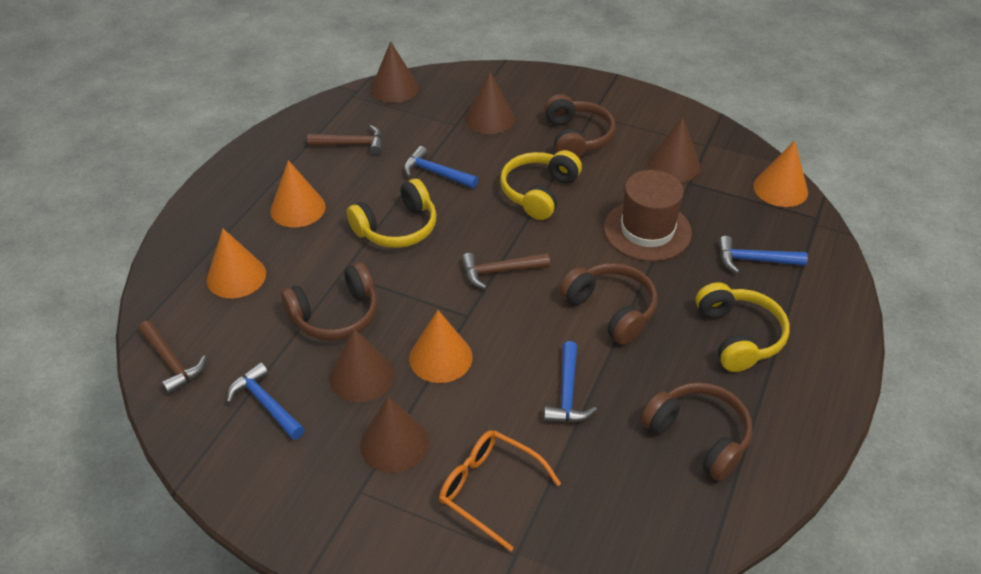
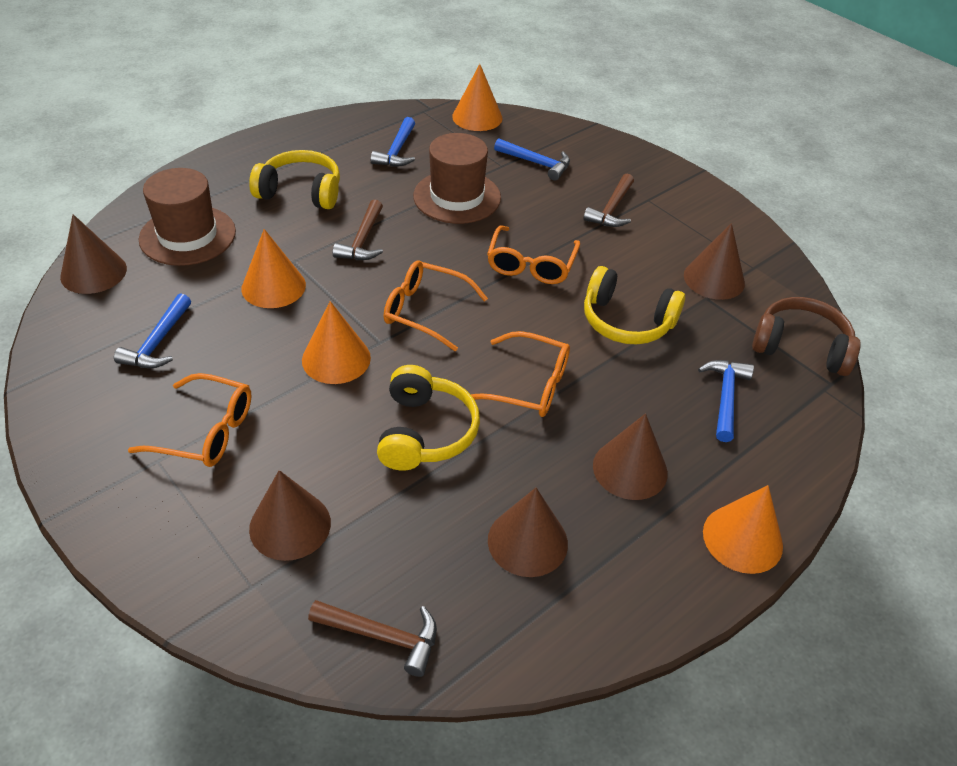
brown hat: [604,170,692,261] = 1 -> [139,168,236,266] [413,133,501,224] = 2
brown headphones: [281,262,378,341] [544,94,616,158] [559,263,658,345] [641,382,753,481] = 4 -> [752,297,861,376] = 1
orange glasses: [439,430,561,552] = 1 -> [128,373,251,467] [383,260,488,351] [470,331,570,417] [487,225,580,284] = 4

